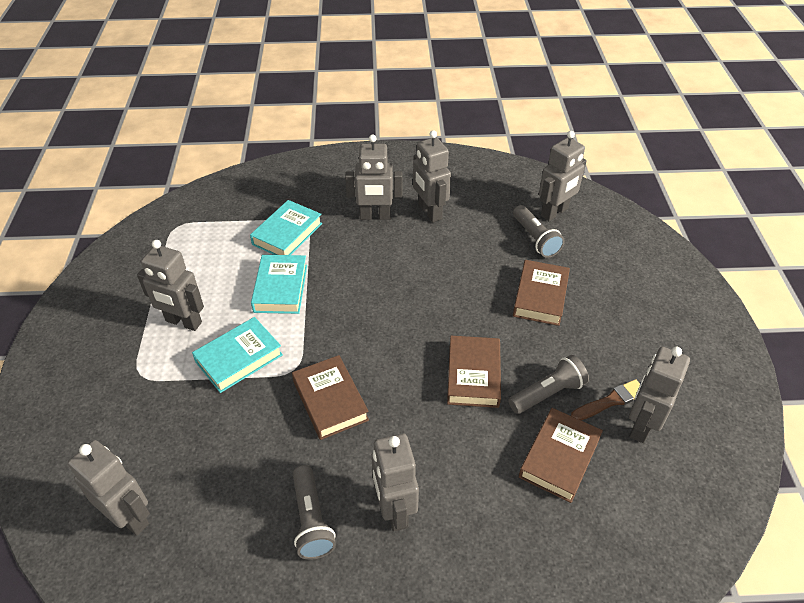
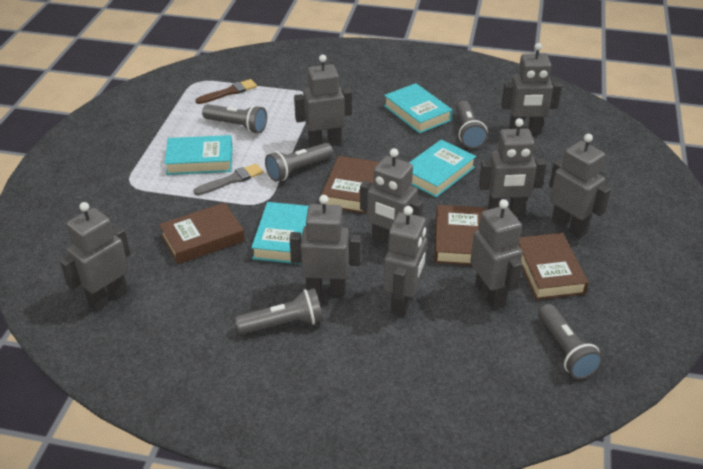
grey brush: none = 0 -> [194,164,264,195] = 1
grey flashlight: [293,465,336,560] [508,355,589,414] [513,205,565,258] = 3 -> [202,104,267,133] [235,288,323,335] [265,143,333,182] [456,101,488,149] [538,304,603,379] = 5
grey robot: [68,440,150,536] [137,240,204,331] [345,134,402,220] [371,434,419,531] [413,130,451,222] [539,131,587,221] [629,347,690,443] = 7 -> [60,202,130,311] [289,195,361,296] [294,55,352,147] [360,148,423,244] [383,206,427,316] [470,199,523,309] [479,118,546,214] [501,43,562,134] [549,134,611,238] = 9
turquoise book: [192,317,283,393] [250,200,322,255] [251,255,307,314] = 3 -> [164,135,233,175] [251,202,309,264] [384,83,453,134] [409,139,476,197] = 4

